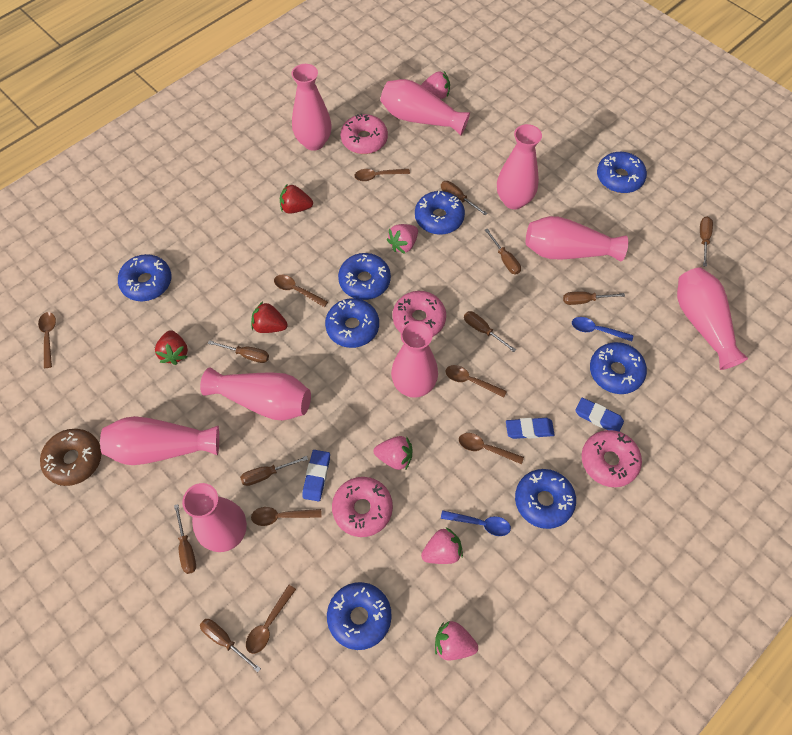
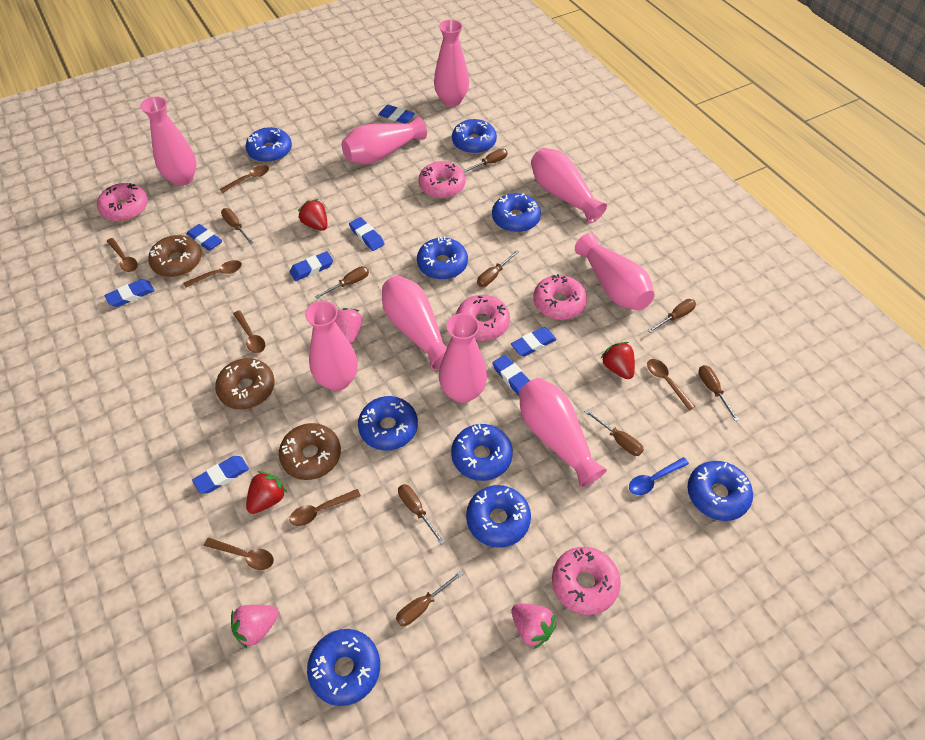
blue donut: [118,254,171,301] [325,298,379,348] [327,582,392,650] [338,253,391,300] [415,191,465,235] [515,469,576,529] [590,342,647,394] [597,152,647,193] = 8 -> [246,127,292,163] [307,629,380,706] [358,396,418,450] [417,237,468,280] [451,424,513,481] [452,119,497,154] [466,485,531,548] [492,193,541,232] [687,461,753,521] = 9
blue eraser: [302,450,330,501] [506,418,555,439] [575,398,624,432] = 3 -> [105,279,154,307] [187,224,222,251] [192,456,249,494] [289,251,333,281] [349,217,385,251] [378,105,415,124] [492,355,530,396] [511,327,557,357] = 8
blue spoon: [441,510,511,536] [572,317,633,342] = 2 -> [629,457,689,495] = 1
brown donut: [40,429,102,486] = 1 -> [148,235,202,277] [215,358,275,409] [279,423,341,480] = 3
pink donut: [332,477,393,537] [341,113,388,154] [392,291,446,336] [582,430,642,487] = 4 -> [97,183,148,222] [418,161,466,198] [456,295,510,341] [533,274,587,320] [552,547,621,615] = 5
pink strawberry: [374,436,412,470] [387,224,418,254] [421,71,450,99] [421,527,463,564] [435,621,478,660] = 5 -> [231,605,279,649] [335,308,363,344] [511,603,556,649] = 3

